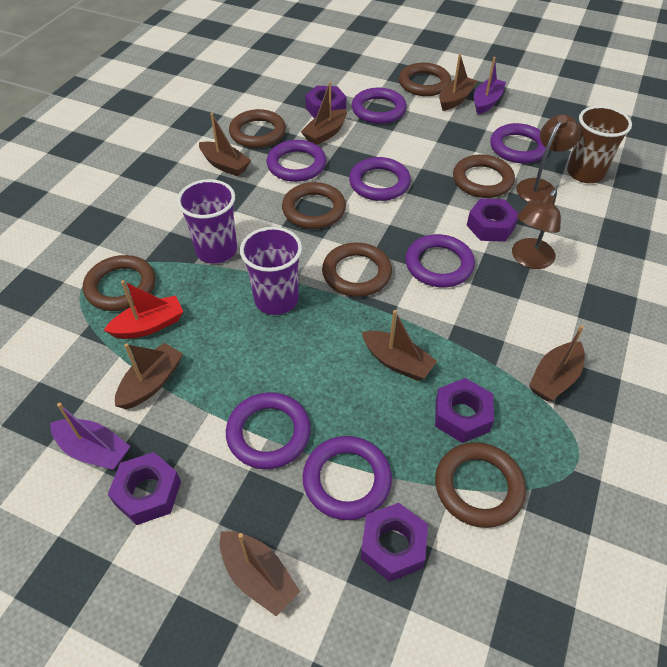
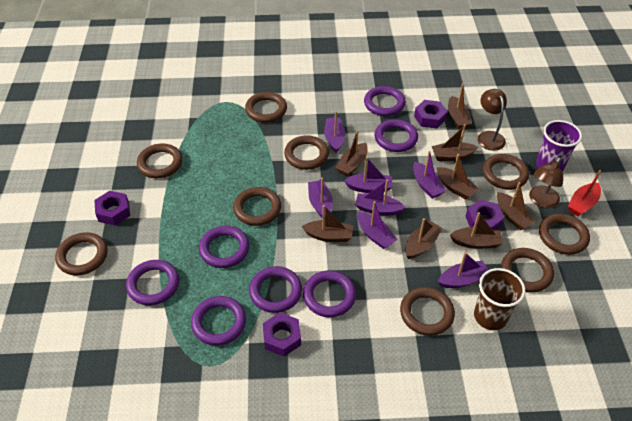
brown boat: [115,343,183,409] [199,113,251,177] [220,531,300,616] [301,81,347,145] [362,310,437,381] [439,54,478,111] [529,325,585,401] = 7 -> [302,205,353,242] [336,130,368,177] [405,218,443,259] [432,124,478,161] [437,154,479,199] [448,83,472,129] [450,212,503,249] [497,182,536,230] = 8
brown ring: [83,255,156,311] [229,109,286,148] [282,182,346,229] [322,242,392,297] [399,63,451,96] [435,442,526,528] [453,154,515,198] = 7 -> [55,232,108,275] [137,144,182,178] [233,187,281,226] [245,92,287,123] [284,135,329,170] [400,287,455,336] [483,154,529,190] [501,248,554,292] [539,213,590,255] = 9
purple boat: [50,403,130,470] [474,57,506,115] = 2 -> [308,177,333,218] [324,111,346,153] [344,157,392,193] [355,180,406,216] [357,201,398,249] [413,151,446,199] [438,252,488,288] = 7
purple cup: [177,179,237,264] [240,227,302,315] = 2 -> [536,120,582,172] = 1
purple nut: [108,452,181,525] [305,86,346,119] [361,503,428,582] [435,378,494,443] [467,198,518,242] = 5 -> [94,191,130,226] [263,313,301,357] [414,100,448,129] [466,199,504,230] = 4

